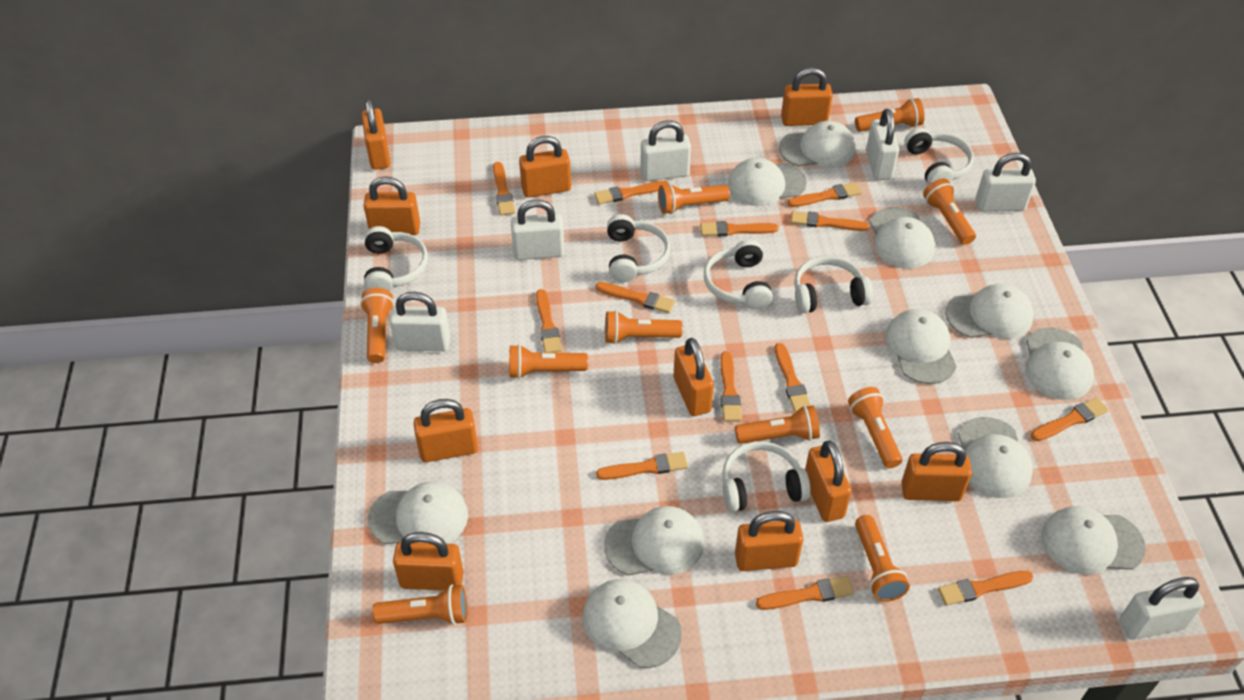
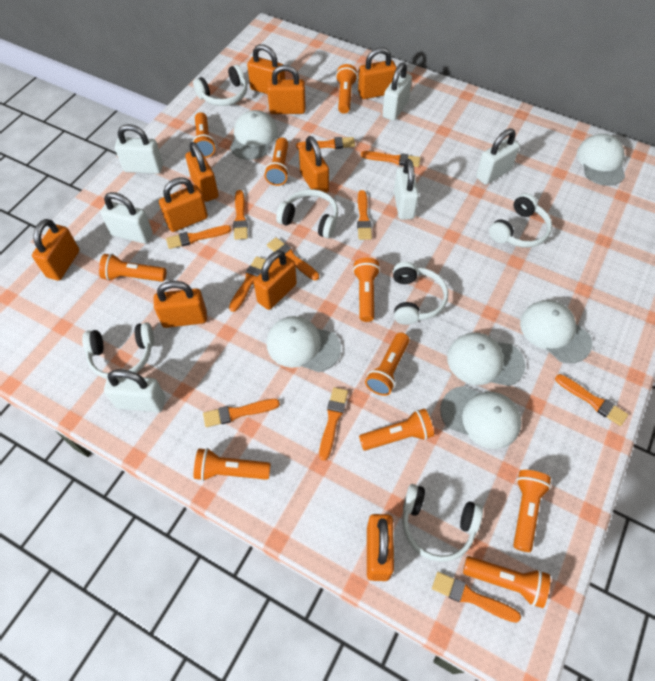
orange brush: [493,162,515,215] [536,289,562,353] [594,181,668,204] [595,282,675,313] [596,452,688,480] [700,221,779,236] [720,351,742,422] [756,576,854,610] [775,343,811,412] [787,182,862,207] [791,211,869,231] [938,571,1033,606] [1031,397,1108,441] = 13 -> [166,225,231,249] [203,399,280,427] [229,256,266,312] [233,190,248,240] [267,237,319,280] [296,137,355,149] [319,387,348,461] [357,190,372,240] [361,151,420,167] [432,572,521,623] [555,374,628,426] = 11
white cap: [368,481,468,544] [582,579,682,668] [604,506,704,576] [728,158,807,206] [779,121,856,167] [870,207,935,268] [885,309,957,384] [945,284,1034,339] [958,417,1033,498] [1025,328,1094,400] [1041,506,1146,575] = 11 -> [230,110,278,160] [267,316,341,372] [440,386,522,449] [447,332,525,386] [520,300,592,363] [577,134,625,186] = 6

